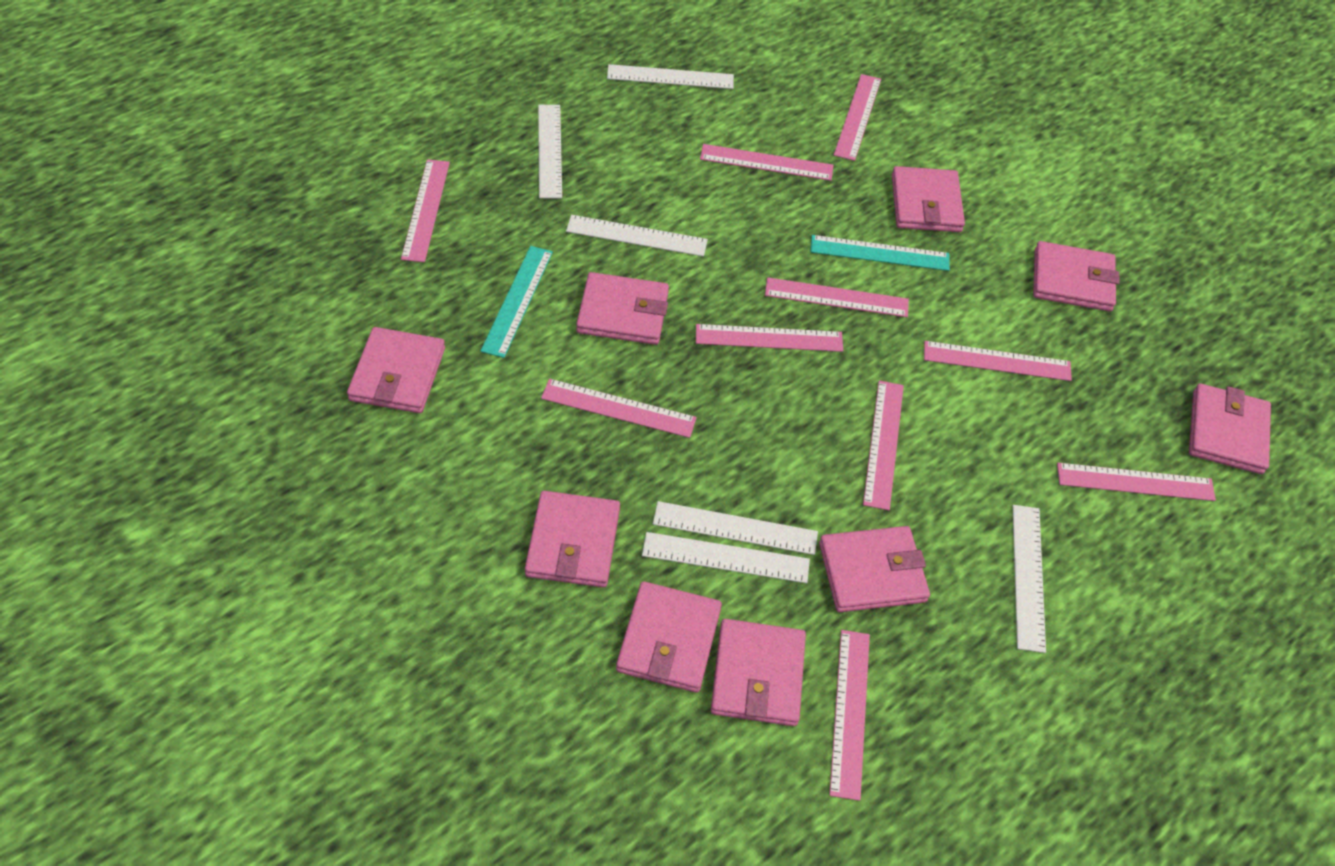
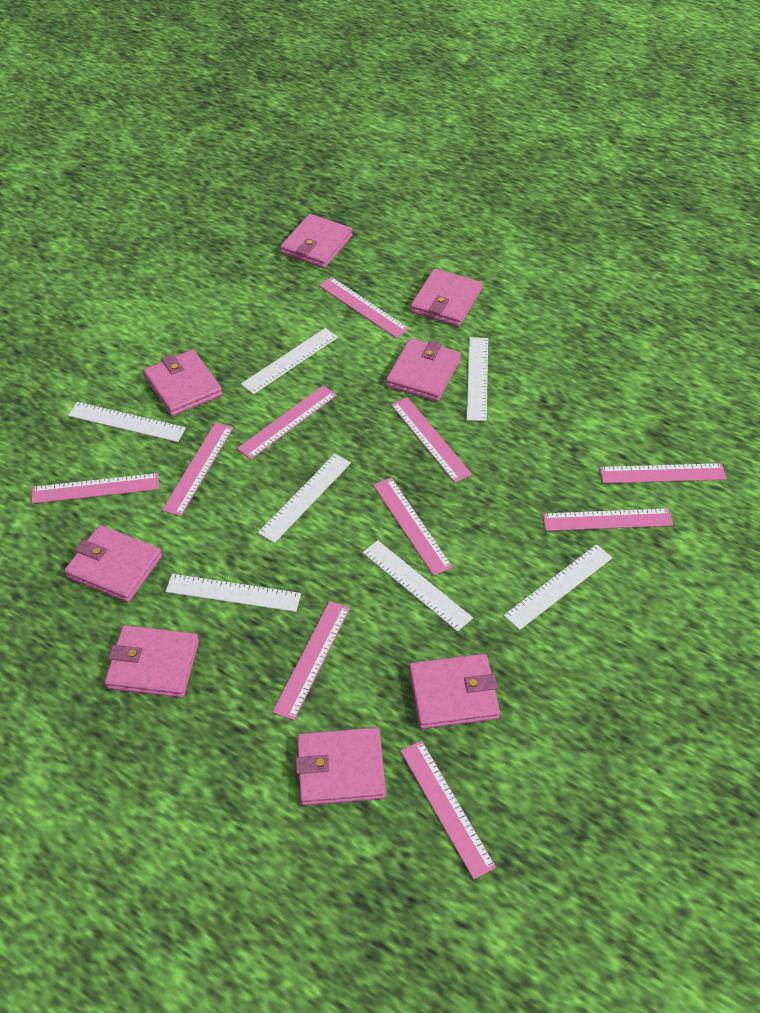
pink wallet: [347,327,445,413] [525,491,620,587] [576,272,669,345] [616,581,722,693] [711,619,806,726] [819,526,930,612] [892,166,965,232] [1033,241,1119,312] [1189,383,1271,474] = 9 -> [64,525,162,602] [105,625,199,698] [143,349,223,416] [280,214,353,268] [295,728,386,806] [386,338,461,402] [409,654,500,729] [411,268,482,327] = 8
turquoise ruler: [481,246,553,358] [810,235,950,271] = 2 -> none = 0
white ruler: [538,105,562,198] [566,215,708,257] [607,64,734,89] [642,532,810,583] [653,501,818,555] [1013,505,1046,653] = 6 -> [68,402,186,442] [166,574,301,612] [241,328,338,394] [258,454,351,543] [362,540,473,632] [467,337,488,421] [503,544,612,630] = 7

